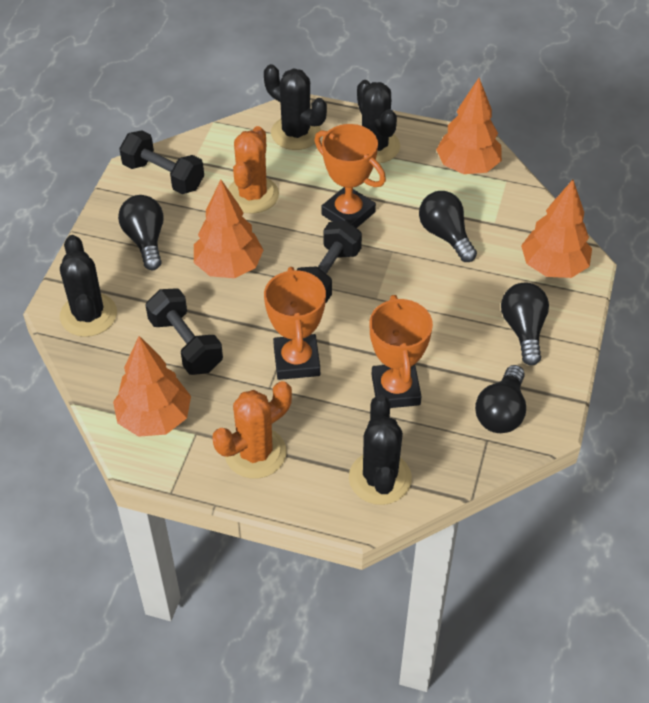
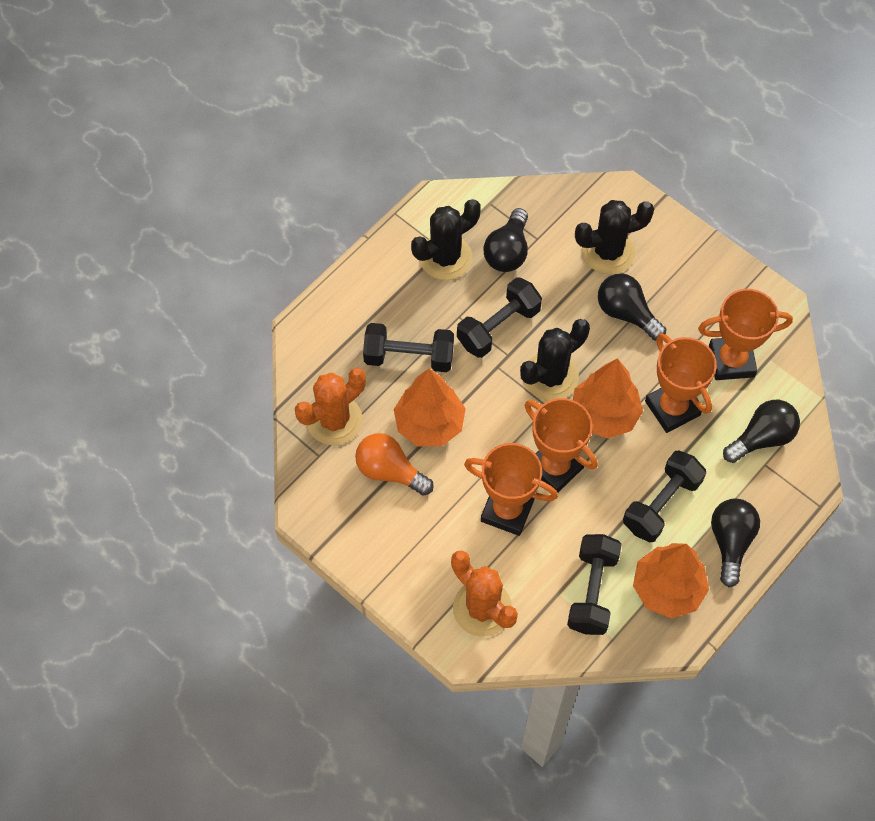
black cactus: [60,235,117,337] [264,64,327,150] [349,395,412,505] [357,80,400,163] = 4 -> [411,199,481,280] [520,319,590,401] [575,200,654,274] = 3
black dumbbell: [119,130,204,194] [146,289,223,375] [297,221,362,303] = 3 -> [363,323,454,372] [457,277,542,358] [567,534,622,635] [623,450,706,542] = 4
orange light bulb: none = 0 -> [355,433,434,496] = 1
orange tree: [113,336,191,437] [194,180,263,278] [436,78,502,174] [521,180,592,278] = 4 -> [394,369,466,446] [573,358,643,439] [633,543,709,618] = 3
orange trophy: [264,267,326,380] [314,124,386,228] [369,295,433,408] = 3 -> [464,443,558,536] [525,398,598,493] [645,333,717,433] [698,289,793,380] = 4

